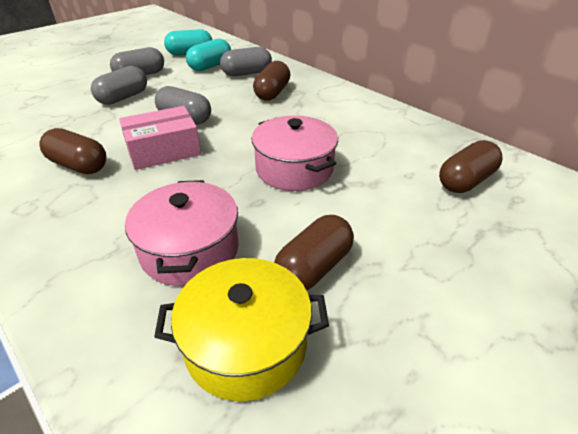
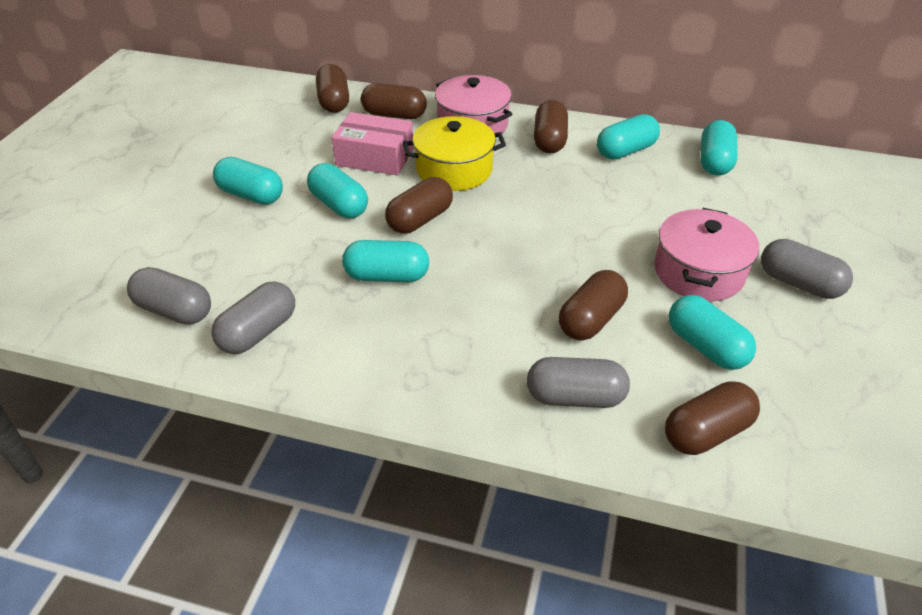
brown capsule: [39,128,107,174] [253,61,290,101] [274,215,354,290] [439,140,502,193] = 4 -> [316,64,349,113] [361,83,427,119] [385,177,453,234] [534,100,568,153] [559,270,628,341] [665,381,760,455] = 6
turquoise capsule: [164,29,212,55] [186,39,231,71] = 2 -> [213,157,283,205] [307,163,368,218] [342,240,429,282] [597,114,660,160] [669,295,756,370] [701,120,738,176] = 6

